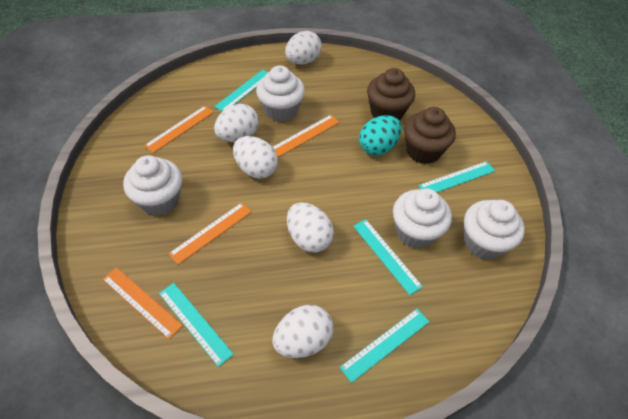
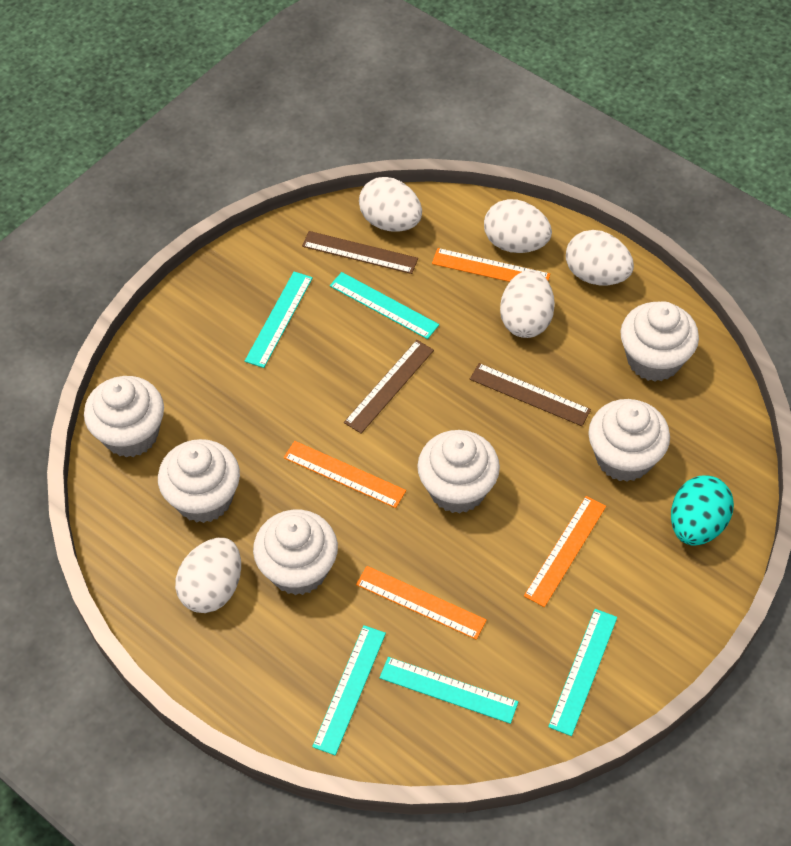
brown cupcake: [367,68,415,120] [404,107,456,164] = 2 -> none = 0
brown ruler: none = 0 -> [302,231,418,274] [344,340,434,434] [470,363,591,426] = 3
white cupcake: [123,155,182,216] [256,65,305,122] [393,188,452,249] [464,200,525,260] = 4 -> [84,376,164,458] [158,439,240,523] [253,510,338,595] [417,430,500,514] [588,399,670,482] [620,301,699,382] = 6

